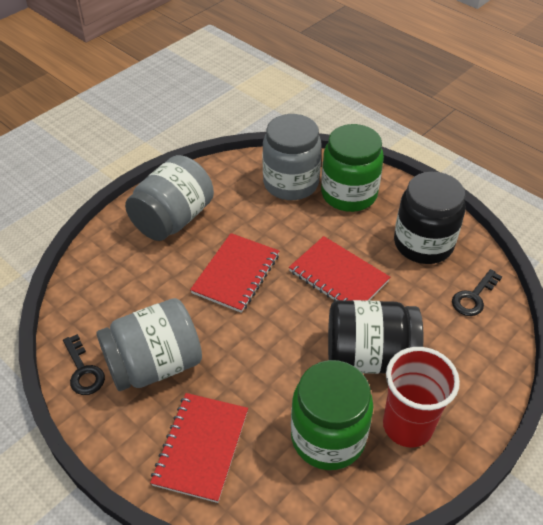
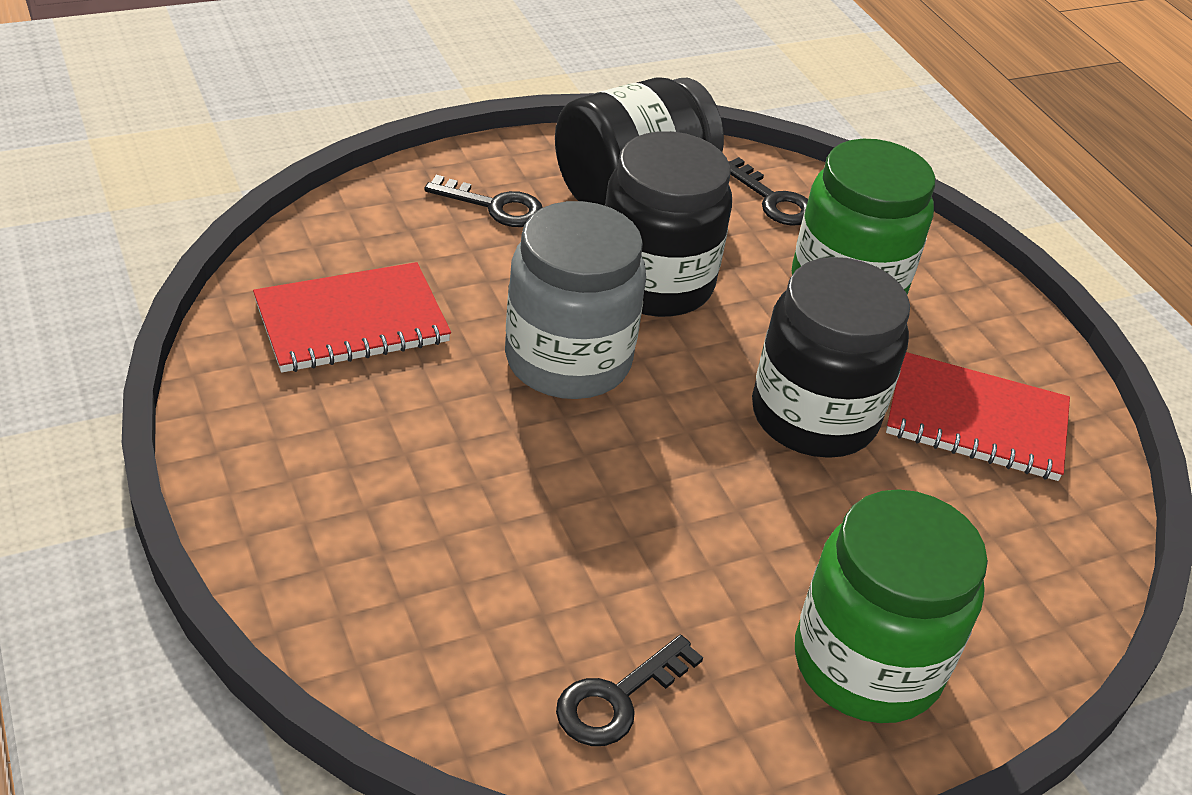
black jar: [328,300,424,374] [394,172,465,264] = 2 -> [555,78,724,205] [604,131,732,317] [752,257,910,458] = 3
black key: [63,334,105,395] [452,269,502,316] = 2 -> [424,175,543,227] [556,635,703,746] [728,157,808,226] = 3
grey jar: [96,298,202,391] [125,155,214,241] [263,114,322,200] = 3 -> [505,201,646,399] = 1
red cup: [383,347,460,447] = 1 -> none = 0
red notebook: [150,393,248,503] [190,233,279,313] [289,236,390,301] = 3 -> [253,262,451,373] [886,352,1070,481] = 2

